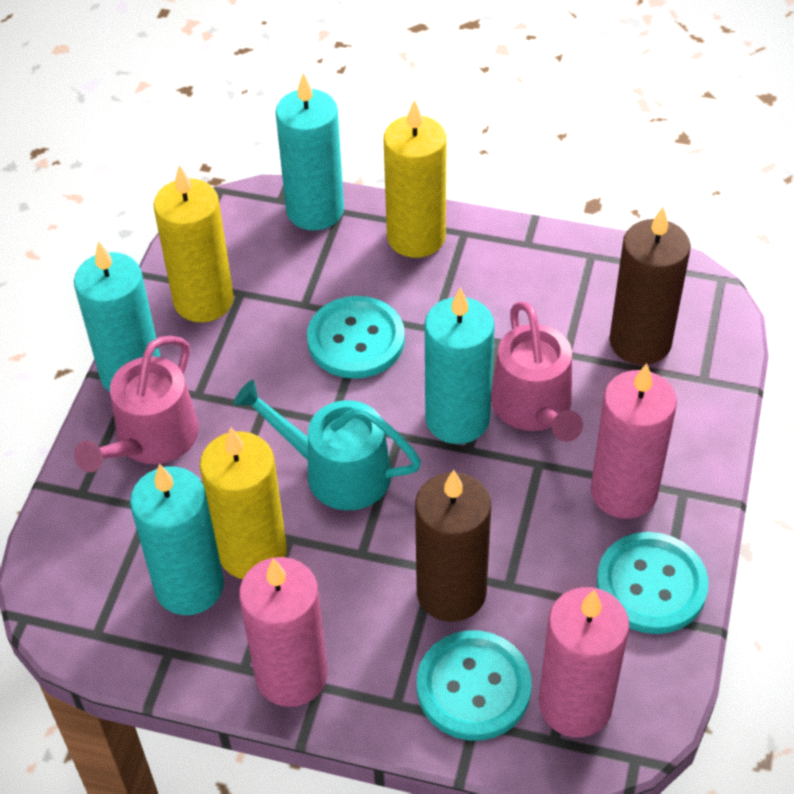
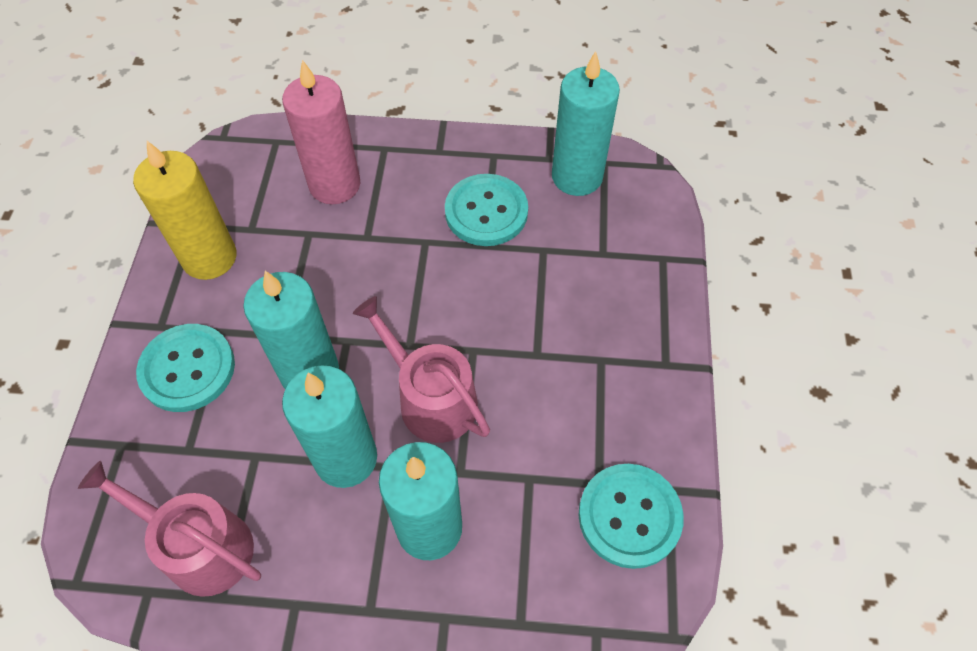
brown candle: [415,470,491,622] [609,207,691,365] = 2 -> none = 0
pink candle: [239,557,328,707] [539,587,629,737] [591,363,677,519] = 3 -> [282,60,360,204] = 1
turquoise watering can: [234,380,421,510] = 1 -> none = 0
yellow candle: [153,165,234,322] [200,427,287,579] [384,99,447,258] = 3 -> [133,141,236,280] = 1

